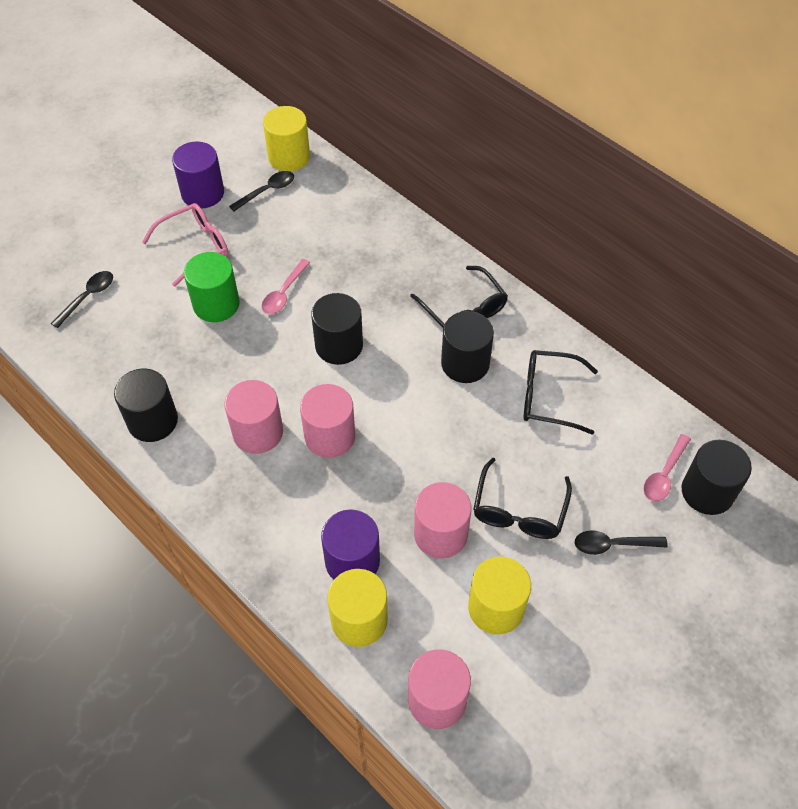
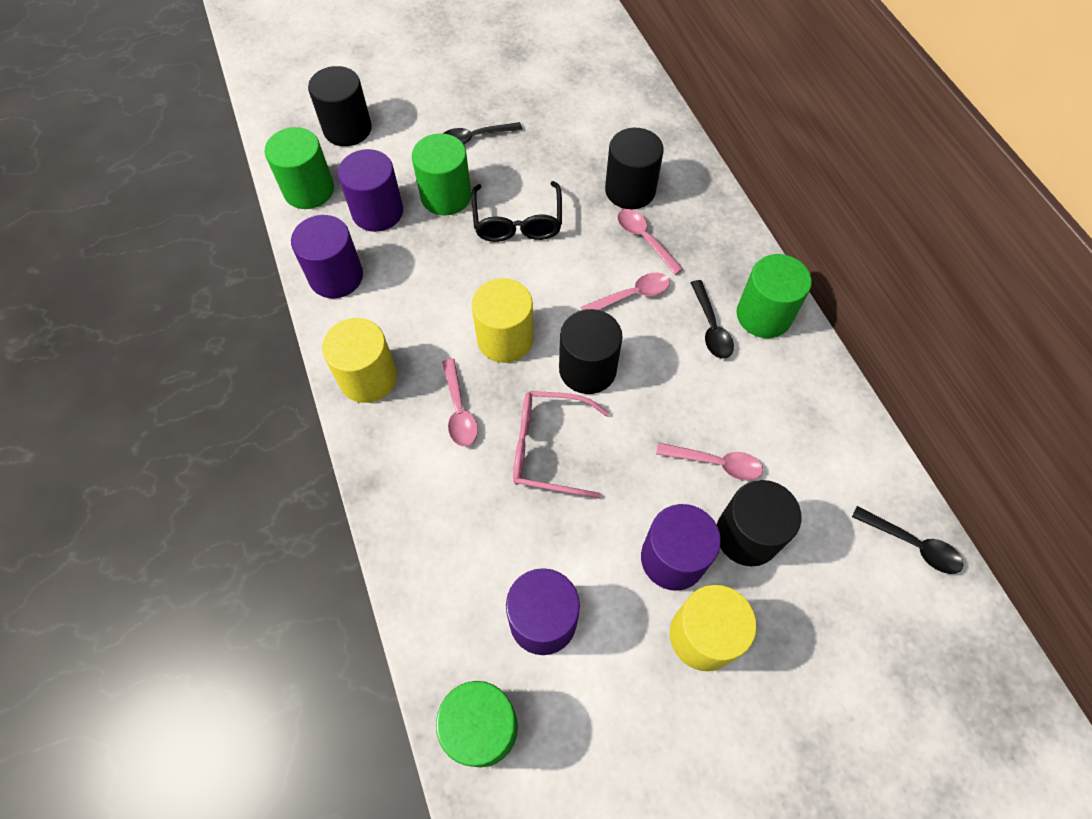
black glasses: [410,266,508,328] [473,458,572,539] [524,350,598,435] = 3 -> [471,181,562,242] = 1
green cylinder: [184,252,240,322] = 1 -> [265,127,334,209] [412,133,471,215] [436,681,518,768] [737,254,812,338] = 4
pink cylinder: [224,380,283,454] [300,384,355,458] [408,649,471,729] [414,482,471,558] = 4 -> none = 0
pink spoon: [262,259,310,314] [643,434,691,501] = 2 -> [442,359,478,446] [581,273,670,310] [618,209,683,275] [656,443,763,481] = 4
purple cylinder: [172,141,224,208] [321,509,380,580] = 2 -> [291,215,363,298] [338,149,403,232] [506,568,580,655] [641,504,721,591] = 4

